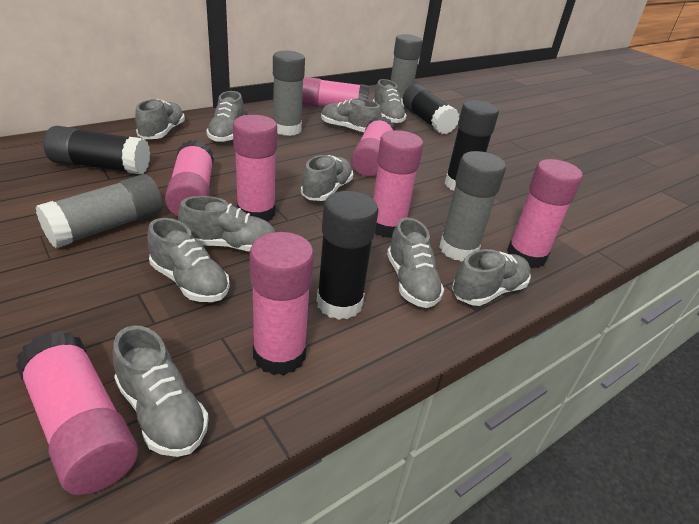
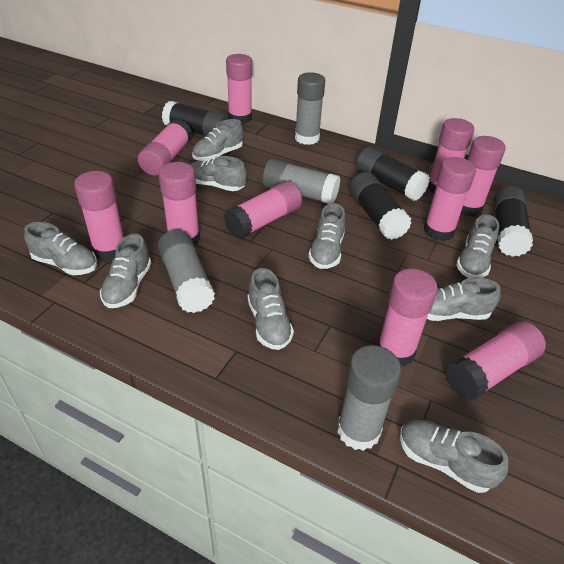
grey shoe: [112,326,209,457] [135,99,185,139] [147,218,230,302] [178,196,275,252] [206,91,244,143] [301,155,353,201] [321,98,382,132] [373,79,407,124] [387,217,444,308] [452,249,531,306] = 10 -> [24,222,97,275] [100,234,151,308] [190,156,247,191] [192,119,243,161] [248,268,294,350] [308,203,345,269] [400,420,508,493] [427,277,501,321] [456,214,499,278] = 9
pink glue stick: [16,331,138,495] [165,140,214,216] [233,115,277,222] [250,232,314,375] [302,77,369,107] [351,116,396,177] [373,130,423,238] [507,159,583,268] = 8 -> [74,171,124,260] [138,119,192,176] [158,162,200,246] [224,181,302,239] [226,54,252,124] [377,269,438,366] [424,157,476,241] [427,118,474,194] [446,321,546,401] [461,136,506,217] = 10

